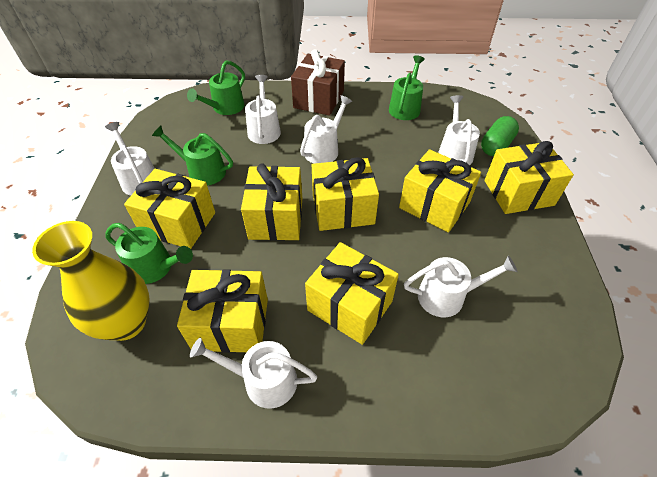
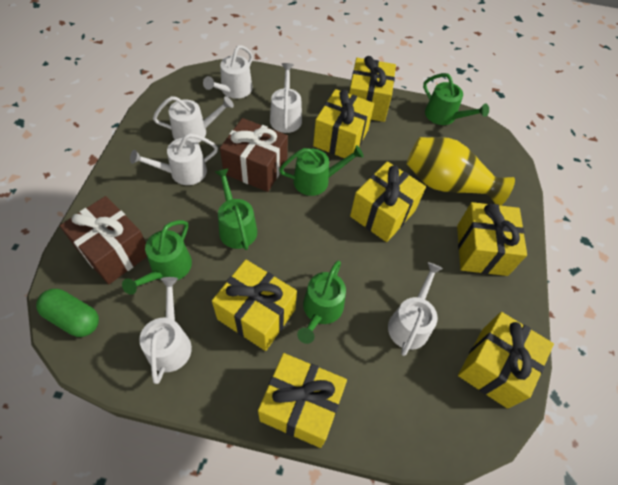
brown gift: [291,49,345,116] = 1 -> [60,196,147,284] [220,118,288,192] = 2
green watering can: [105,223,193,284] [152,125,233,185] [187,61,245,115] [389,55,425,120] = 4 -> [122,220,192,295] [215,168,257,250] [279,145,364,196] [297,260,346,344] [423,73,489,125] = 5

